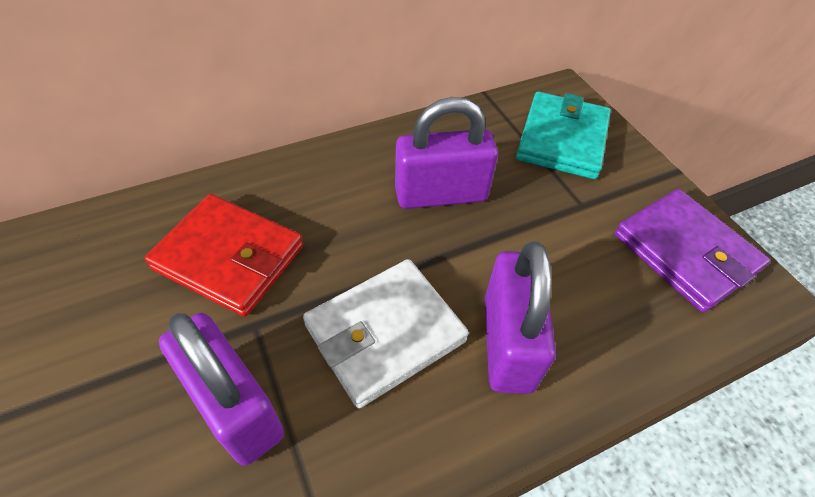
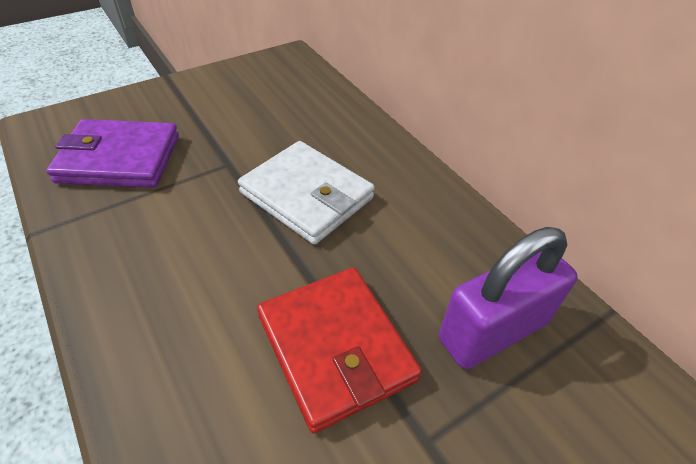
purple padlock: [159,313,284,466] [395,97,498,209] [485,242,556,394] = 3 -> [439,227,578,369] = 1
turquoise wallet: [516,92,611,179] = 1 -> none = 0

